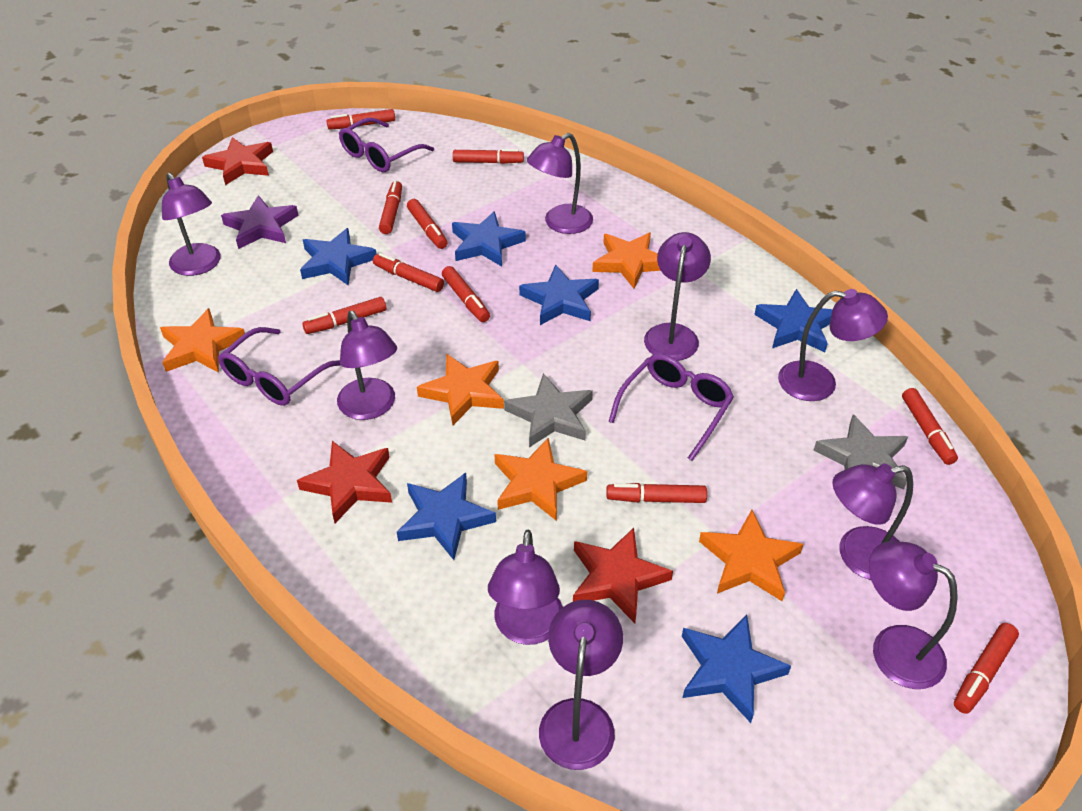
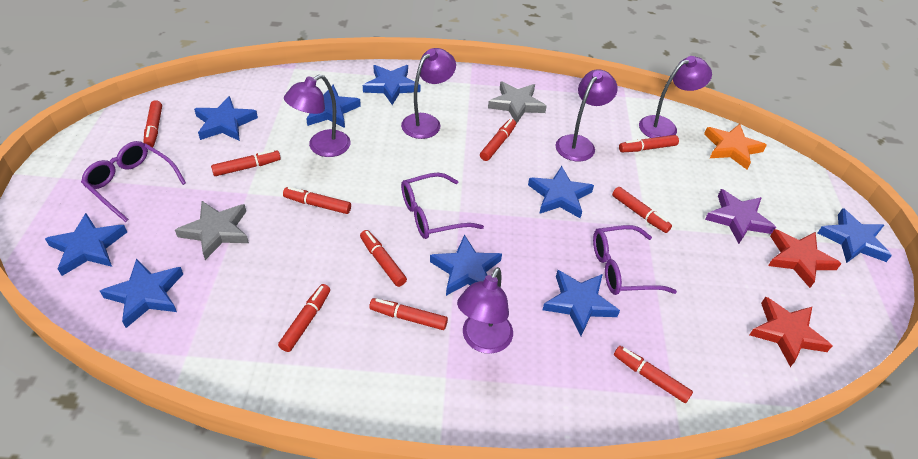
blue star: [300,228,376,285] [397,473,496,560] [452,211,526,267] [519,264,599,325] [682,615,791,723] [754,289,833,352] = 6 -> [45,213,127,276] [100,259,183,328] [194,96,258,141] [306,84,361,128] [363,65,420,105] [430,235,502,296] [528,166,594,218] [543,270,620,336] [818,208,892,263] = 9
orange star: [160,308,245,373] [417,354,504,425] [494,438,587,521] [592,233,661,289] [699,510,803,601] = 5 -> [704,124,767,170] = 1
purple lamp: [162,173,221,276] [337,311,397,420] [488,530,563,645] [527,133,593,234] [539,600,623,770] [644,232,711,361] [778,289,888,401] [832,463,913,580] [869,541,958,689] = 9 -> [284,74,350,157] [401,48,456,139] [457,267,513,354] [555,69,618,161] [639,56,712,138] = 5
red star: [202,137,273,185] [297,441,392,523] [573,528,673,623] = 3 -> [749,296,832,367] [768,229,842,288] = 2

